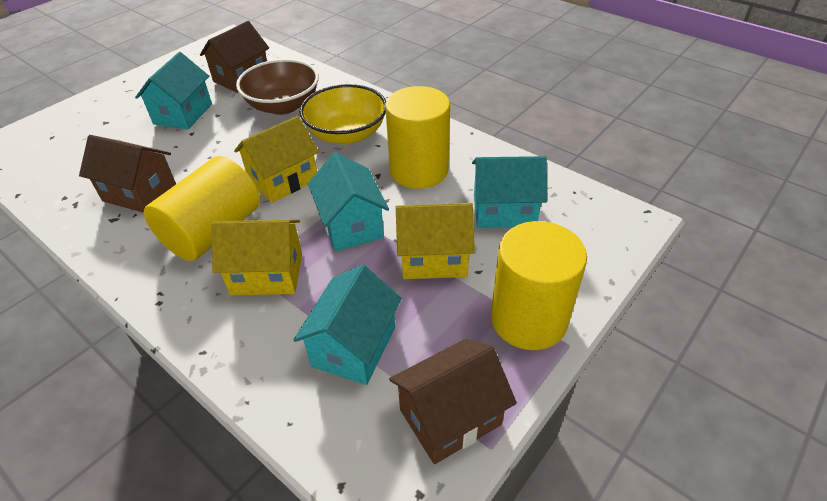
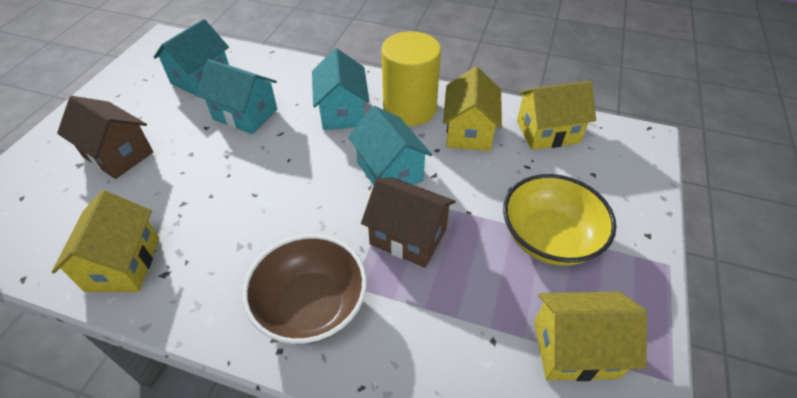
brown house: [79,135,176,213] [200,21,269,93] [389,339,517,464] = 3 -> [57,96,153,179] [361,177,456,268] = 2
yellow cylinder: [144,156,260,261] [385,86,450,189] [491,221,587,350] = 3 -> [381,31,441,126] = 1
yellow house: [211,220,302,295] [234,116,319,203] [396,203,474,279] = 3 -> [52,190,159,292] [443,66,502,151] [517,81,596,150] [534,292,647,381] = 4

